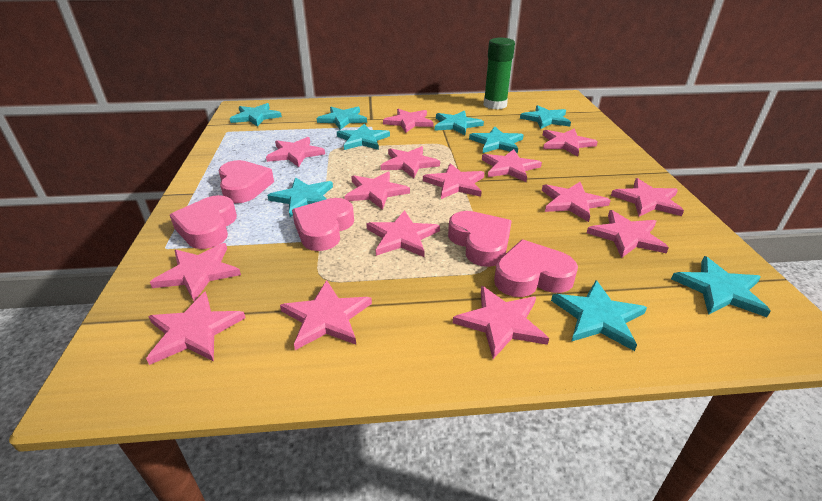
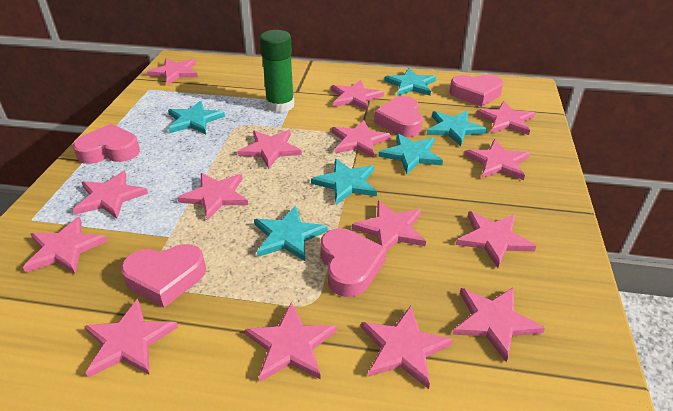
turquoise star: [230,103,282,127] [267,177,333,217] [317,107,367,130] [337,124,390,150] [435,111,484,135] [469,126,524,153] [520,105,571,129] [551,280,647,351] [671,256,771,317] = 9 -> [168,100,225,134] [254,206,328,262] [311,159,377,205] [379,133,443,174] [384,68,436,96] [427,111,487,146] = 6

